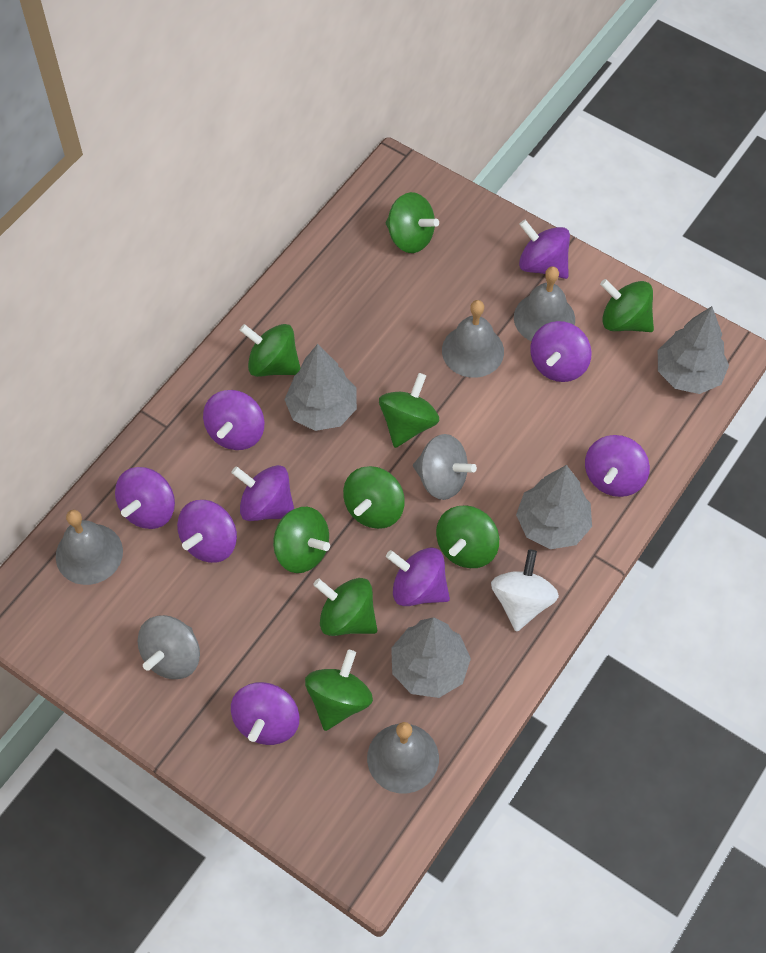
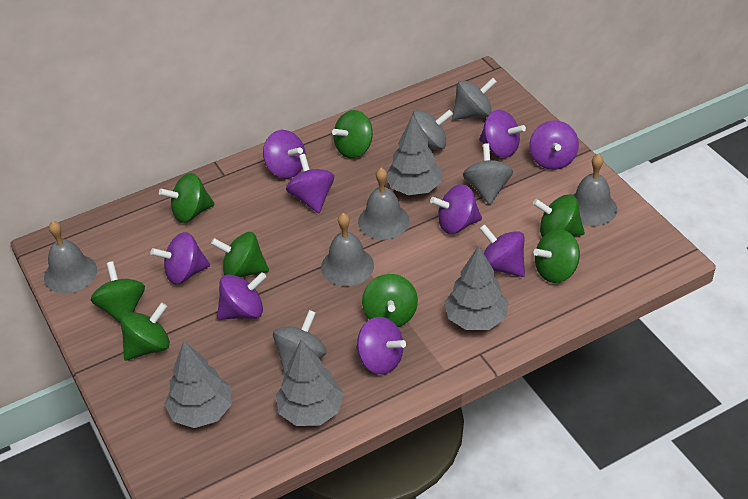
green spinning top: [240,324,300,377] [273,507,330,573] [305,650,373,731] [313,578,377,636] [343,466,405,529] [379,373,439,448] [386,192,439,253] [436,505,499,568] [600,279,654,332] = 9 -> [91,261,145,322] [120,302,170,361] [159,173,215,223] [211,232,269,278] [332,110,373,158] [362,274,418,327] [533,194,585,237] [533,229,580,283] = 8
grey spinning top: [138,615,200,679] [413,434,477,500] = 2 -> [273,310,326,375] [412,110,453,150] [452,78,497,120] [463,143,513,205] = 4
white spinning top: [491,549,559,632] = 1 -> none = 0

